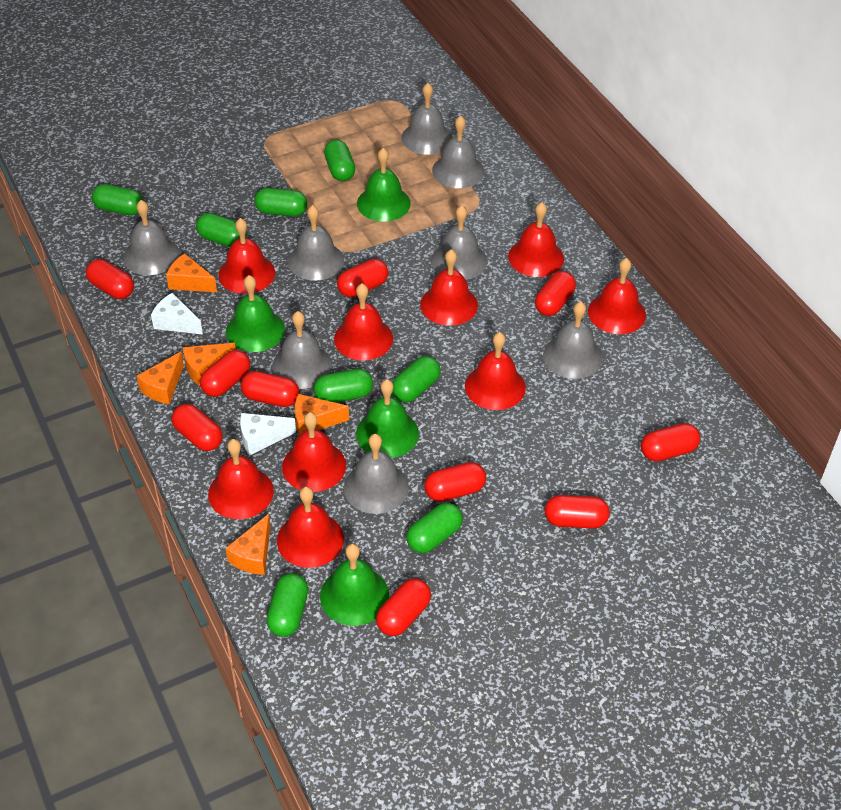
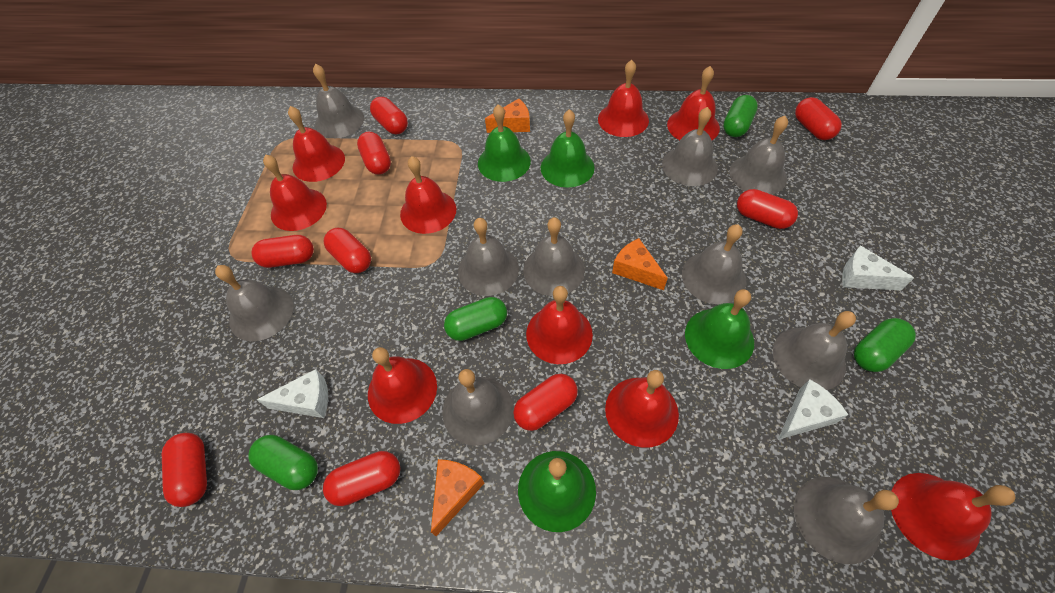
green capsule: [92,184,143,215] [196,213,247,247] [255,188,307,216] [266,573,308,637] [314,369,373,403] [324,140,355,181] [392,356,441,403] [406,503,463,553] = 8 -> [248,435,318,490] [444,297,507,341] [723,95,758,137] [854,318,916,372] = 4
grey bell: [123,200,180,275] [272,311,332,389] [288,205,344,281] [344,434,409,514] [401,83,452,155] [431,205,487,280] [432,115,484,188] [543,301,603,379] = 8 -> [215,265,293,341] [313,64,364,138] [442,369,514,446] [458,218,519,296] [523,217,585,296] [662,107,718,186] [682,224,746,304] [729,116,788,195] [773,311,856,390] [794,477,899,564] = 10
orange cheese: [136,352,184,404] [166,253,217,292] [183,343,236,385] [225,514,270,575] [295,394,349,435] = 5 -> [431,459,484,536] [485,98,530,133] [612,238,668,290] = 3
red capsule: [86,259,134,299] [172,404,223,451] [200,350,250,397] [241,371,300,407] [337,259,388,297] [376,578,431,636] [424,462,486,502] [535,271,576,316] [545,495,610,528] [641,423,700,461] = 10 -> [162,433,207,507] [252,235,314,268] [323,451,400,506] [324,228,371,273] [357,132,391,175] [370,97,408,134] [513,374,578,431] [737,189,798,229] [795,97,842,140] = 9
white cheese: [151,293,203,335] [240,413,296,456] = 2 -> [257,369,328,418] [778,379,848,440] [842,245,914,291] = 3

